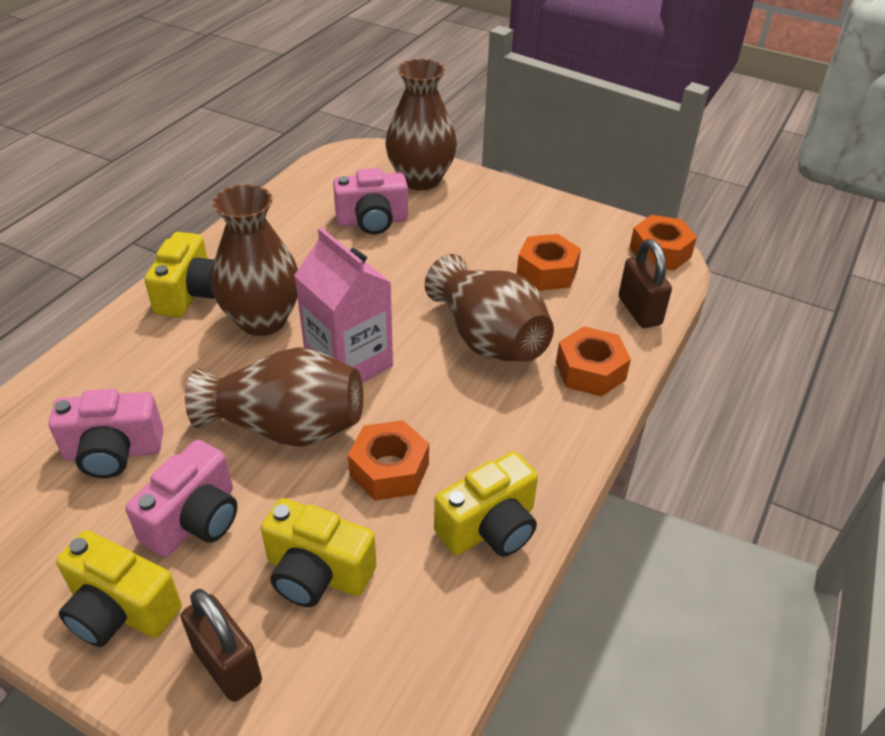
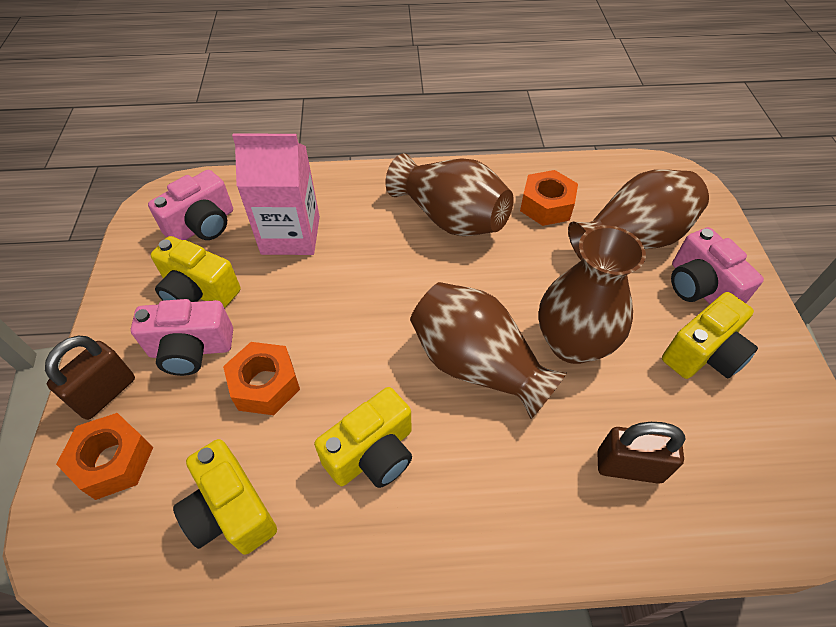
orange nut: [348,420,429,501] [517,234,581,291] [556,326,631,397] [630,215,697,271] = 4 -> [56,413,153,500] [223,342,300,415] [520,170,578,226] = 3

